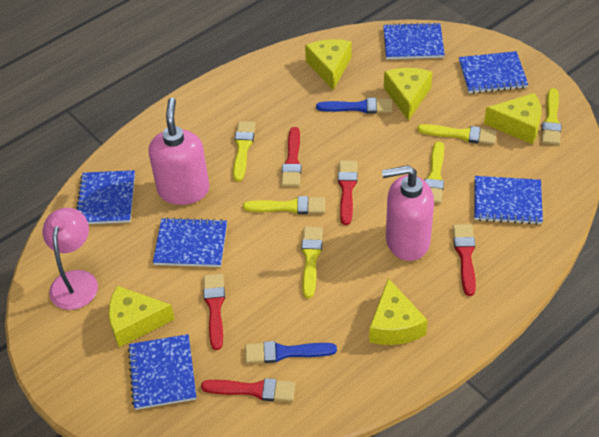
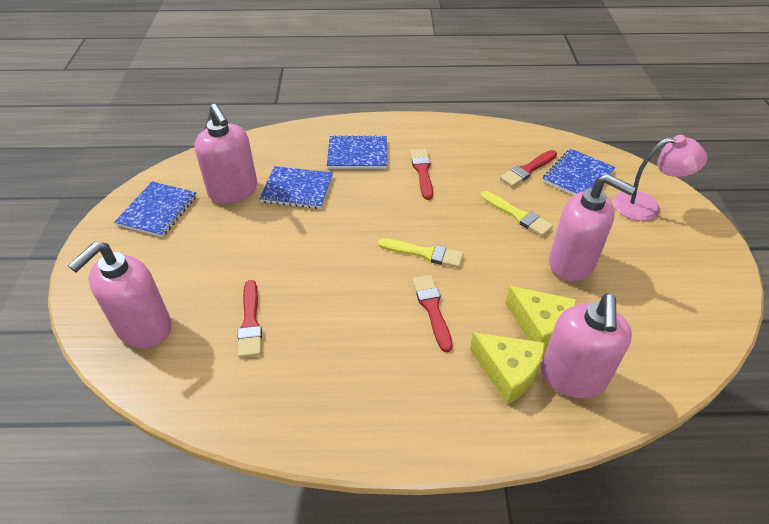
blue brush: [245,341,337,363] [316,98,392,114] = 2 -> none = 0
blue notebook: [76,170,135,224] [128,334,196,410] [153,217,227,267] [383,22,445,59] [459,51,528,94] [474,176,543,225] = 6 -> [114,182,197,237] [259,166,333,209] [327,135,387,169] [543,149,616,195] = 4
pink soap dispenser: [149,98,209,205] [382,165,434,261] = 2 -> [68,242,172,348] [194,104,257,204] [541,293,632,398] [549,174,636,281] = 4
red brush: [201,378,295,402] [203,273,225,350] [281,127,302,187] [338,160,357,225] [453,224,476,296] = 5 -> [238,280,262,358] [410,149,433,200] [412,275,453,352] [500,150,557,187] = 4
yellow brush: [233,121,255,182] [243,196,325,214] [301,227,323,298] [417,124,497,145] [424,142,444,203] [542,88,561,145] = 6 -> [378,238,464,268] [481,191,553,236] = 2
yellow cheese: [109,286,175,347] [305,39,351,90] [369,278,428,345] [384,68,432,121] [484,93,541,144] = 5 -> [470,332,545,405] [505,286,577,351] = 2

